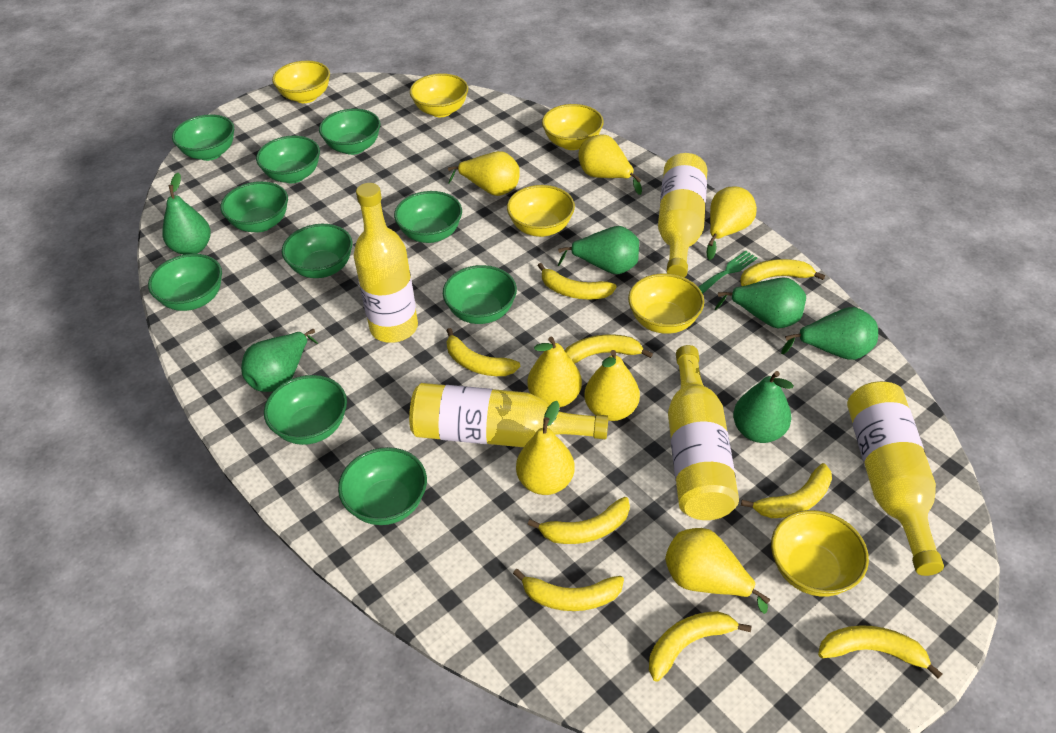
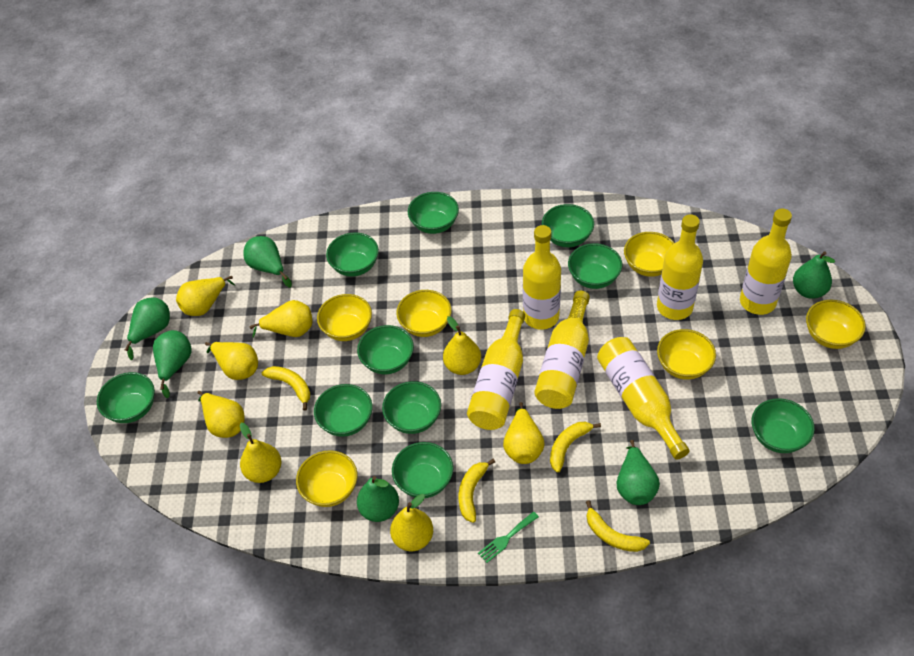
yellow banana: [446,328,520,376] [513,569,624,611] [528,497,630,544] [538,263,617,300] [565,334,653,364] [649,611,752,682] [740,259,825,286] [741,463,832,518] [818,625,942,679] = 9 -> [262,366,310,411] [459,459,495,523] [550,422,601,472] [586,500,650,552] = 4
yellow bottle: [354,183,418,343] [409,383,609,447] [658,153,707,277] [668,345,739,520] [847,381,944,576] = 5 -> [467,309,525,430] [523,225,561,330] [534,291,590,409] [597,337,690,460] [657,214,703,320] [740,209,792,315] = 6
yellow pear: [448,151,520,196] [516,401,575,495] [528,337,582,408] [578,134,642,195] [585,350,640,421] [665,528,770,614] [707,186,757,260] = 7 -> [176,276,235,316] [197,391,245,438] [205,342,258,380] [240,423,282,483] [250,300,312,338] [390,494,433,551] [443,316,481,375] [503,402,545,464] = 8

